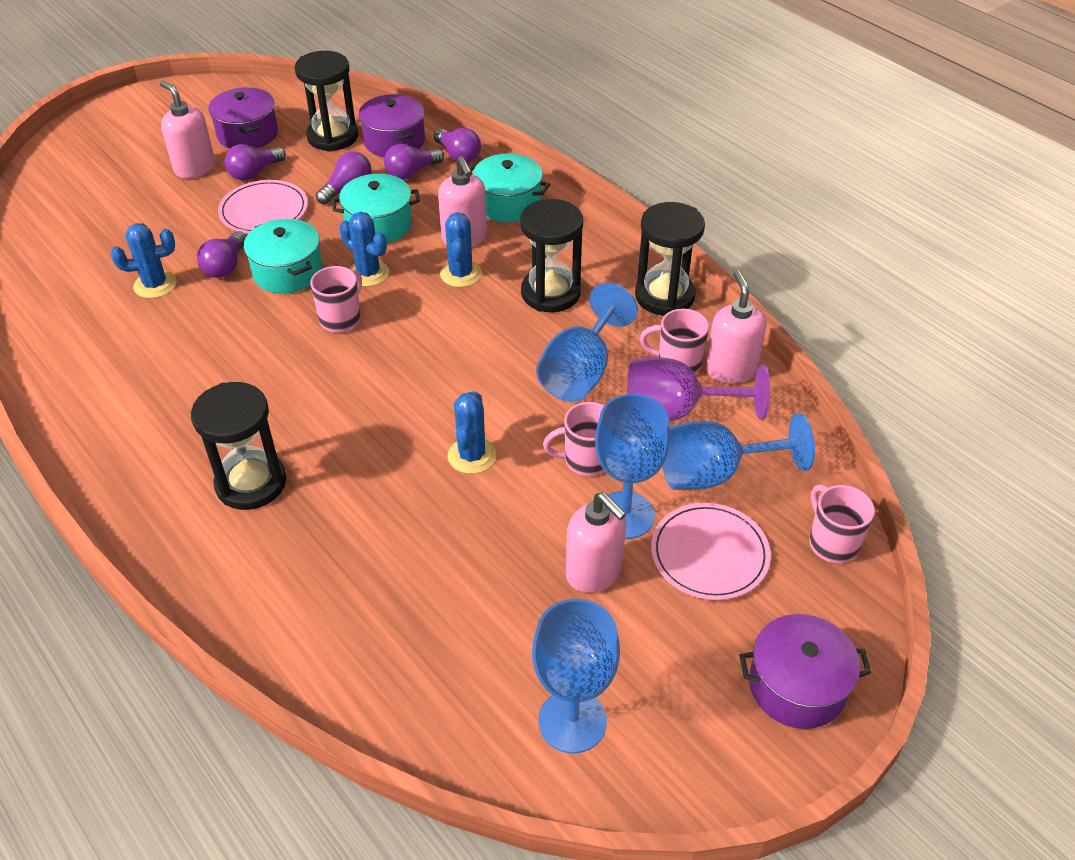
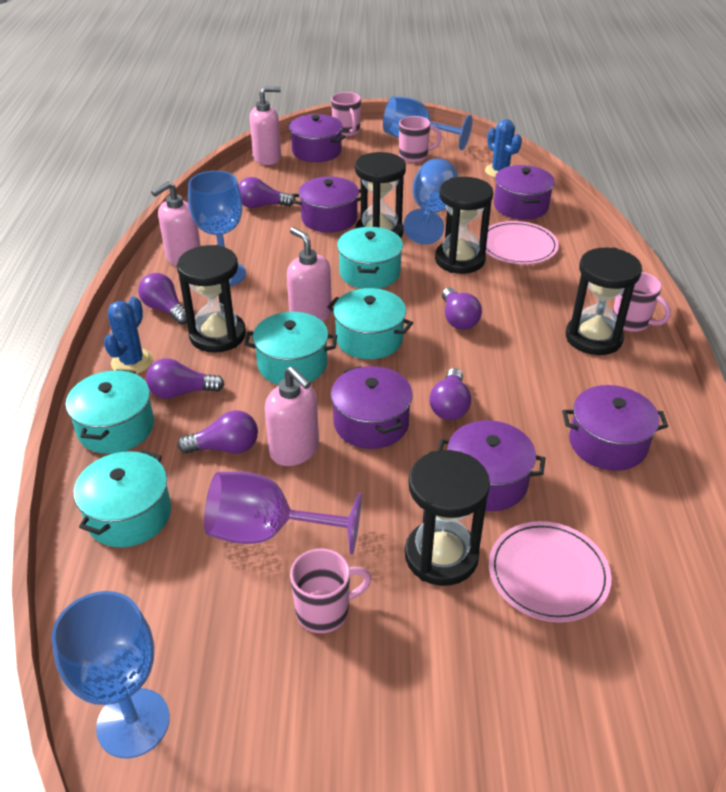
black hourglass: [191,382,286,510] [295,51,358,151] [520,199,583,312] [635,202,705,316] = 4 -> [177,245,246,353] [355,152,406,238] [405,450,490,586] [435,177,493,274] [566,248,642,355] = 5
blue cactus: [111,223,177,298] [340,212,389,287] [440,212,482,287] [448,391,496,474] = 4 -> [104,297,153,374] [485,119,522,178] = 2
purple light bulb: [197,231,246,278] [225,144,286,181] [316,152,371,204] [384,144,444,180] [434,128,481,163] = 5 -> [138,273,187,325] [146,358,225,399] [177,410,258,454] [239,177,293,208] [430,368,471,420] [442,287,482,330] = 6
purple pot: [208,87,278,148] [358,94,425,157] [740,614,871,729] = 3 -> [287,114,346,162] [292,176,361,233] [331,366,413,449] [438,420,545,511] [494,165,555,220] [562,385,668,471] = 6
turquoise pot: [244,219,323,294] [332,174,420,243] [470,153,550,222] = 3 -> [66,369,154,454] [73,450,171,547] [244,312,337,385] [327,288,413,359] [337,227,403,289] = 5

